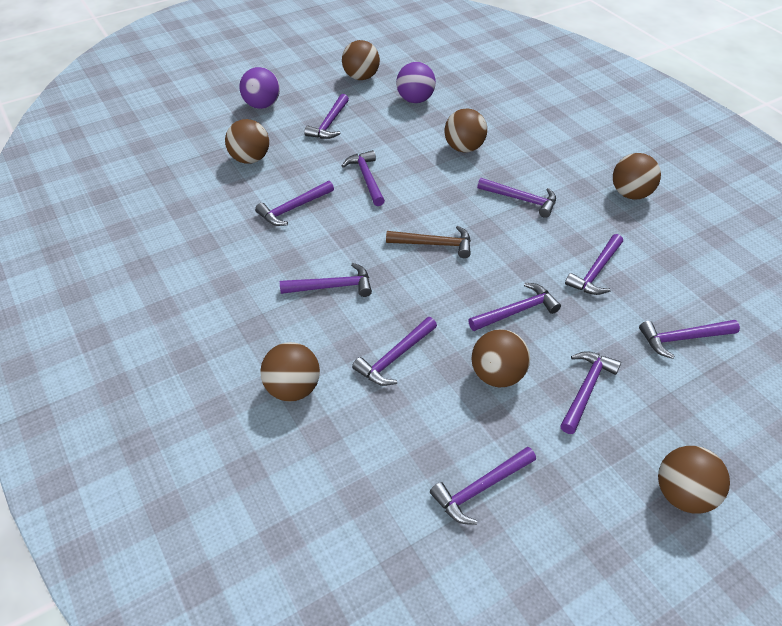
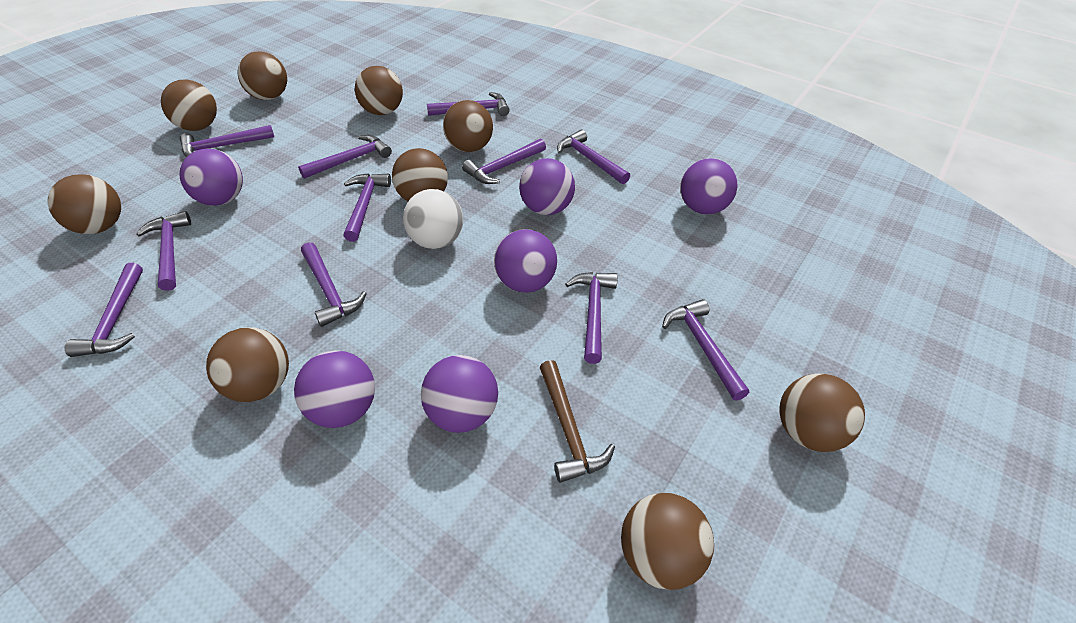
brown ball: [225,119,269,164] [260,342,320,401] [342,40,380,80] [444,108,487,153] [472,329,530,387] [613,153,661,199] [658,446,730,514] = 7 -> [48,174,121,234] [161,79,217,131] [206,327,289,402] [237,51,287,100] [355,66,403,115] [392,148,448,201] [443,100,493,152] [621,493,714,590] [779,373,865,452] = 9
purple ball: [239,67,280,109] [396,62,436,103] = 2 -> [179,149,243,206] [294,350,375,428] [421,355,498,433] [494,229,557,293] [519,158,575,215] [680,158,737,215] = 6
white ball: none = 0 -> [403,189,463,249] = 1

